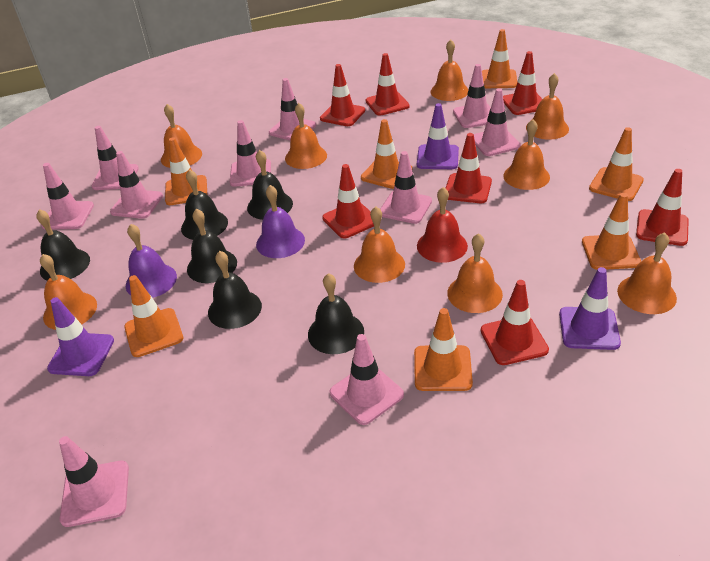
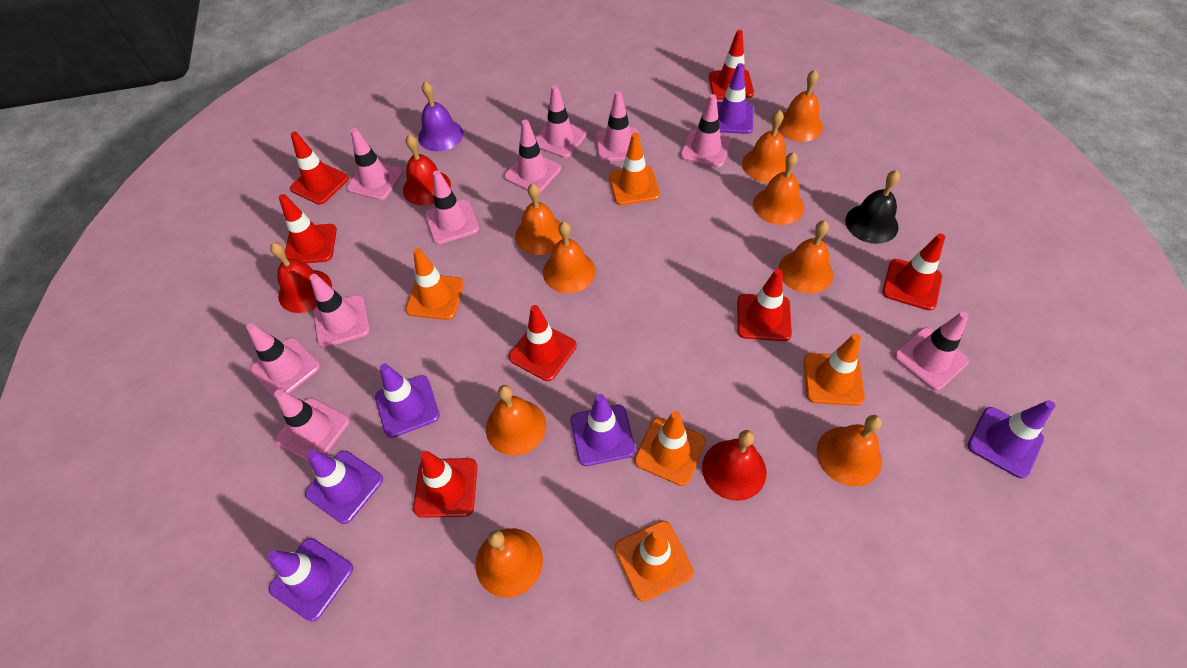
black bell: [36,209,90,281] [181,169,228,240] [187,209,237,283] [208,251,262,329] [247,150,293,220] [308,273,364,354] = 6 -> [845,170,900,244] = 1
orange traffic cone: [124,275,184,357] [165,137,207,205] [361,119,412,189] [414,308,473,391] [482,29,517,88] [582,193,641,270] [589,127,644,201] = 7 -> [406,248,465,320] [609,133,660,205] [614,521,694,602] [634,411,706,486] [804,334,865,406] = 5
purple bell: [126,224,177,298] [256,185,305,258] = 2 -> [418,81,463,151] = 1
purple traffic cone: [47,297,114,376] [417,103,459,169] [559,267,621,350] = 3 -> [267,538,353,622] [305,450,383,524] [375,363,440,438] [571,394,635,466] [717,63,753,134] [968,400,1055,479] = 6
red bell: [417,187,468,263] = 1 -> [270,242,332,313] [403,135,451,206] [702,430,766,501] = 3

